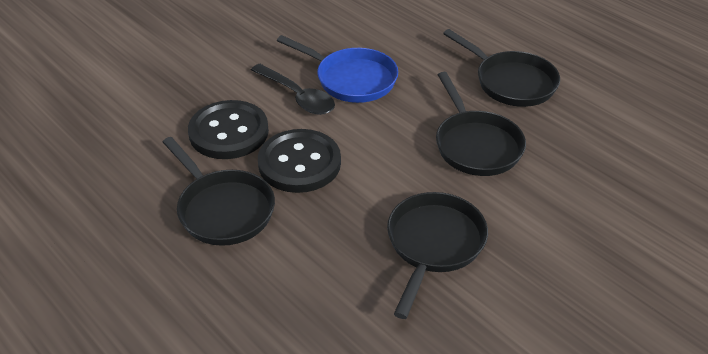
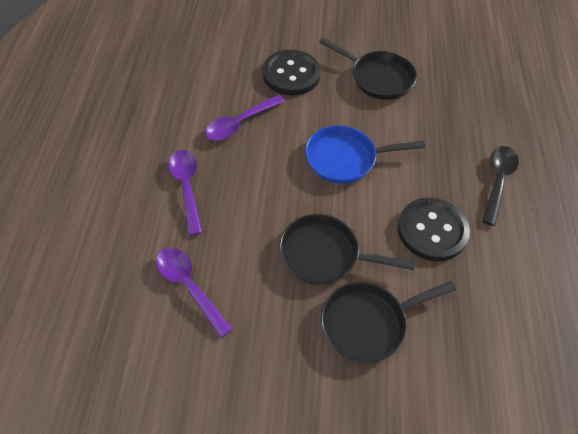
black pan: [163,137,275,246] [387,192,488,319] [436,72,526,176] [443,29,560,107] = 4 -> [279,214,415,285] [319,38,417,100] [321,281,456,363] = 3
purple spoon: none = 0 -> [156,248,233,338] [168,150,202,236] [205,94,285,140] = 3

